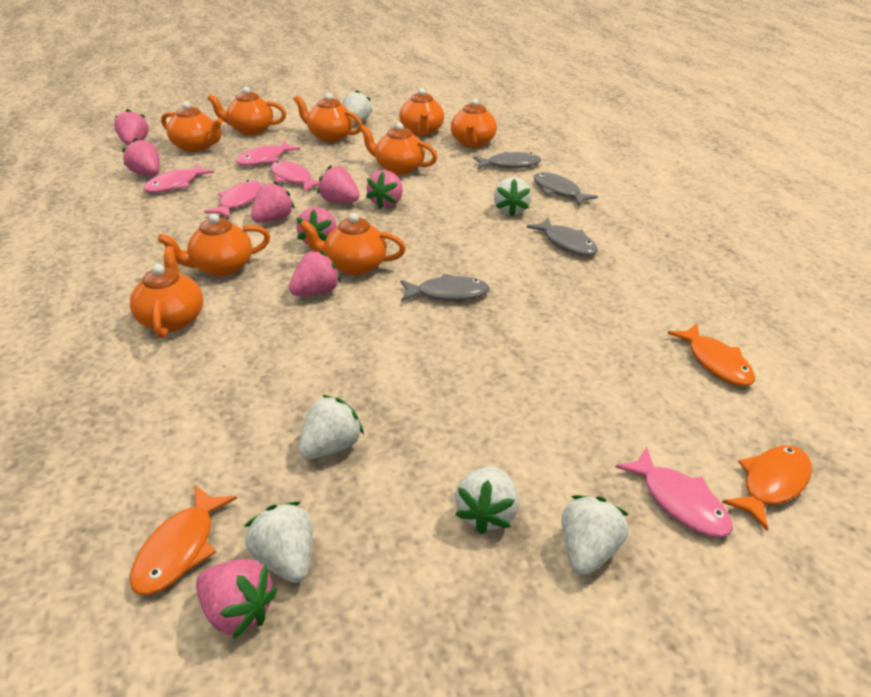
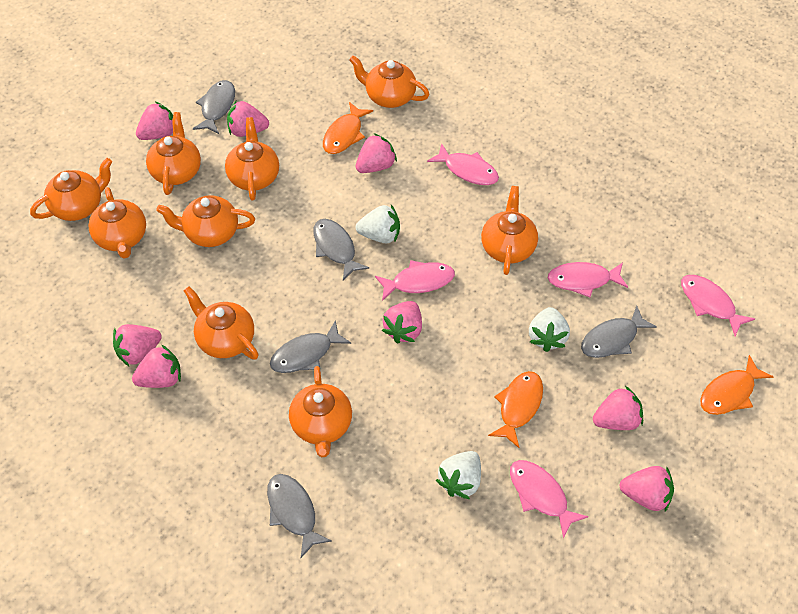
grey fish: [401,274,490,301] [473,152,541,169] [526,218,598,256] [534,172,598,206] = 4 -> [193,80,235,134] [267,474,332,558] [270,320,351,373] [313,219,369,280] [581,306,657,358] = 5
white strawberry: [245,502,313,583] [298,395,364,459] [342,90,372,124] [455,467,519,534] [494,177,531,217] [562,495,629,575] = 6 -> [356,205,400,243] [436,451,481,499] [529,307,570,352] = 3

